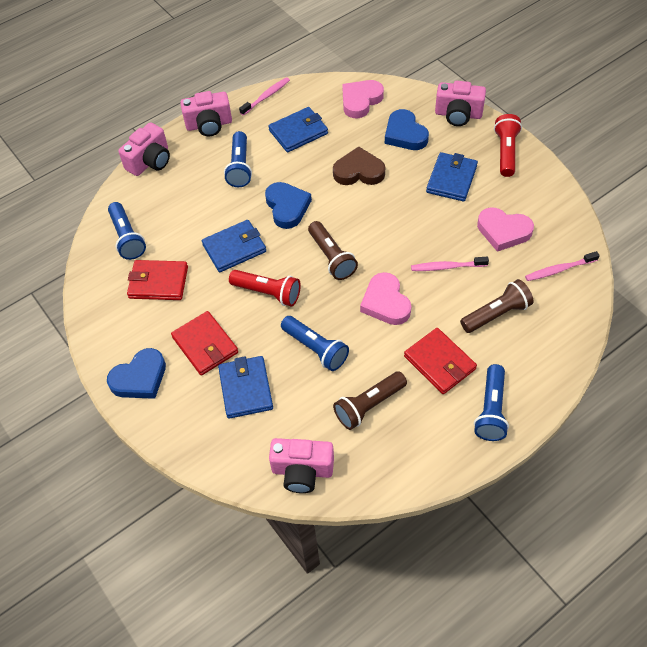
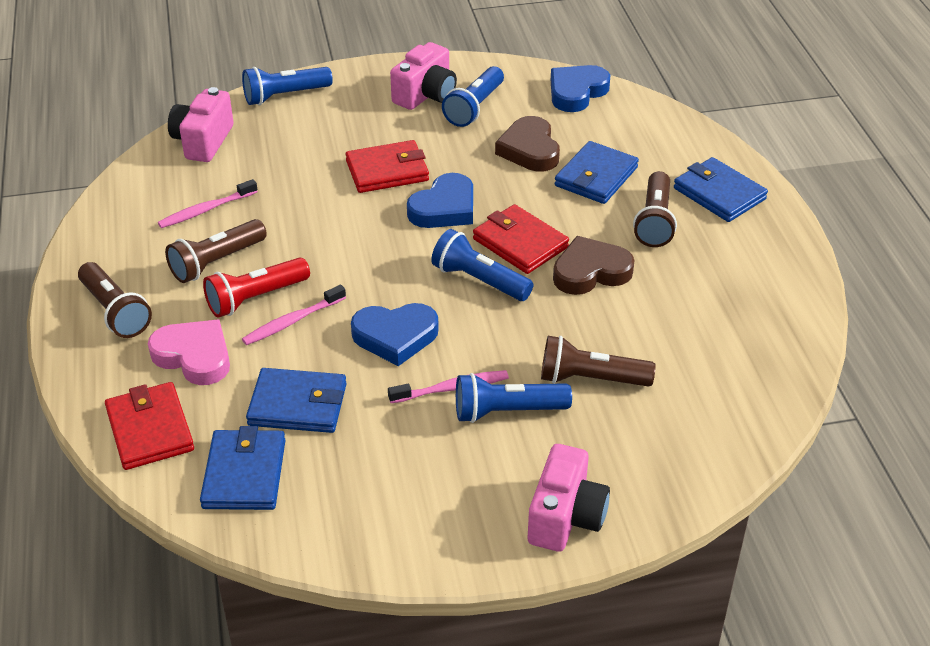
brown flashlight: [308,221,358,280] [333,371,407,430] [460,279,534,333] = 3 -> [78,262,152,338] [165,219,267,283] [541,336,656,387] [633,171,677,247] = 4
brown heart: [333,147,385,185] = 1 -> [495,116,560,171] [553,236,635,295] = 2
pink camera: [118,122,170,176] [180,91,232,137] [269,438,334,493] [435,81,486,126] = 4 -> [168,87,234,162] [390,42,457,110] [528,444,610,552] = 3
pink heart: [342,80,384,118] [360,272,411,325] [477,207,534,252] = 3 -> [148,320,230,385] = 1
red flashlight: [229,270,301,307] [494,114,522,177] = 2 -> [203,257,310,318] = 1

